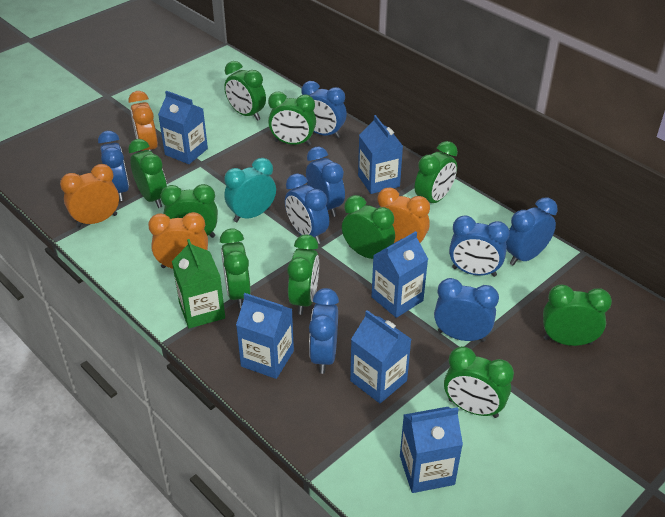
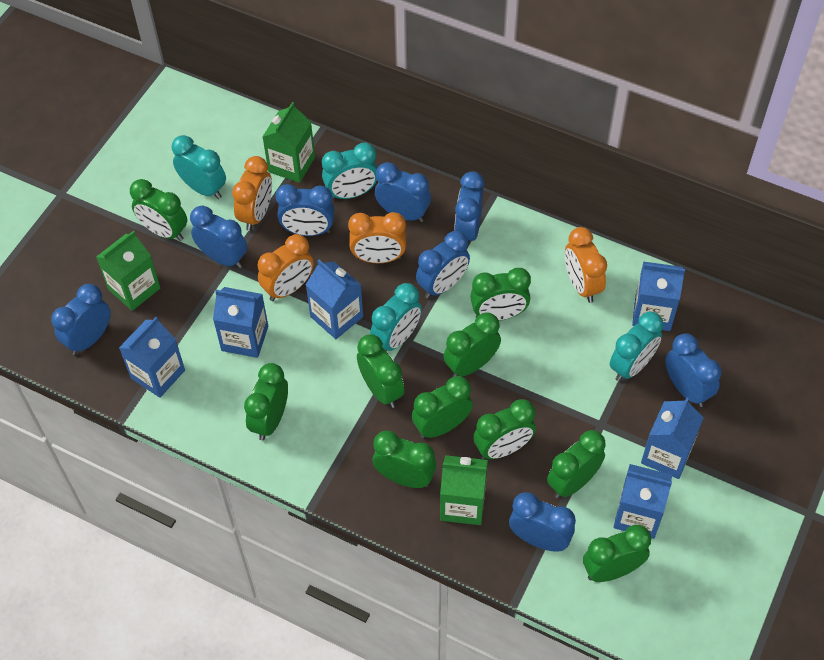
green carton: [172,239,225,328] = 1 -> [96,231,160,311] [263,102,315,183] [440,455,488,525] = 3
turquoise clock: [224,158,276,222] = 1 -> [172,135,226,199] [322,143,377,200] [370,283,422,351] [610,311,663,382] = 4

